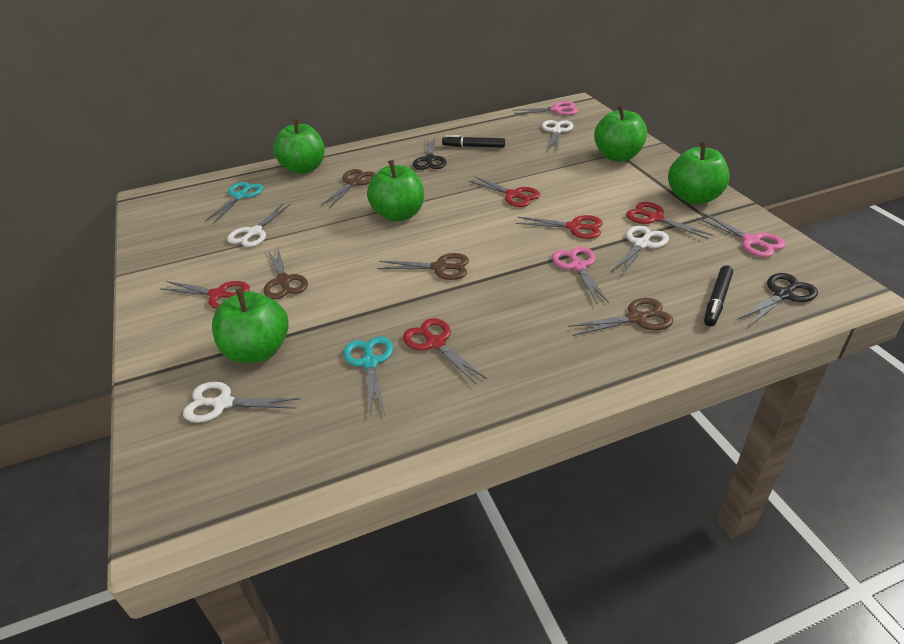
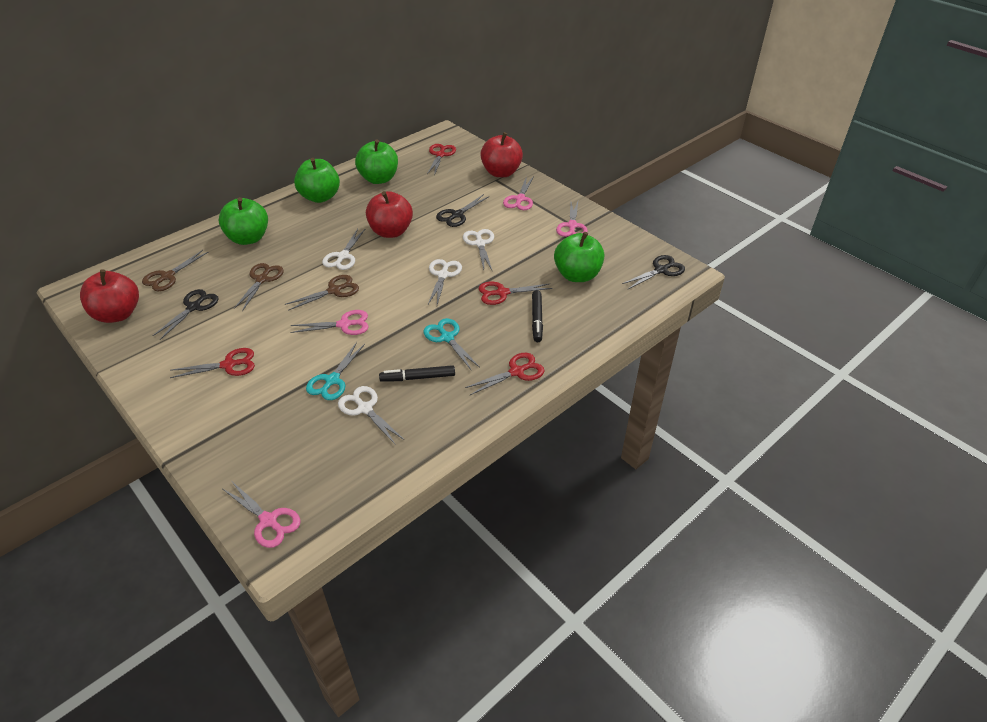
black scissors: [413,138,447,170] [737,273,818,327] = 2 -> [153,289,218,340] [436,194,490,227] [622,255,685,290] = 3
brown scissors: [264,248,308,299] [321,169,376,208] [377,253,469,280] [568,298,674,336] = 4 -> [142,250,208,291] [234,263,284,311] [285,275,359,311] = 3
green apple: [212,288,289,363] [273,118,325,174] [367,160,424,222] [594,105,647,161] [668,141,730,204] = 5 -> [219,197,268,245] [294,158,340,203] [355,139,398,184] [554,232,605,282] = 4
pink scissors: [513,101,578,115] [552,247,609,305] [696,213,786,257] = 3 -> [223,482,301,548] [290,310,369,335] [503,176,534,210] [556,199,588,237] = 4
red apple: none = 0 -> [80,269,139,323] [366,191,413,238] [480,132,523,177] = 3
red scissors: [160,281,250,309] [403,318,487,384] [469,176,540,207] [516,215,603,239] [626,202,713,239] = 5 -> [170,348,255,378] [427,144,456,176] [465,353,545,395] [478,282,553,305] = 4

